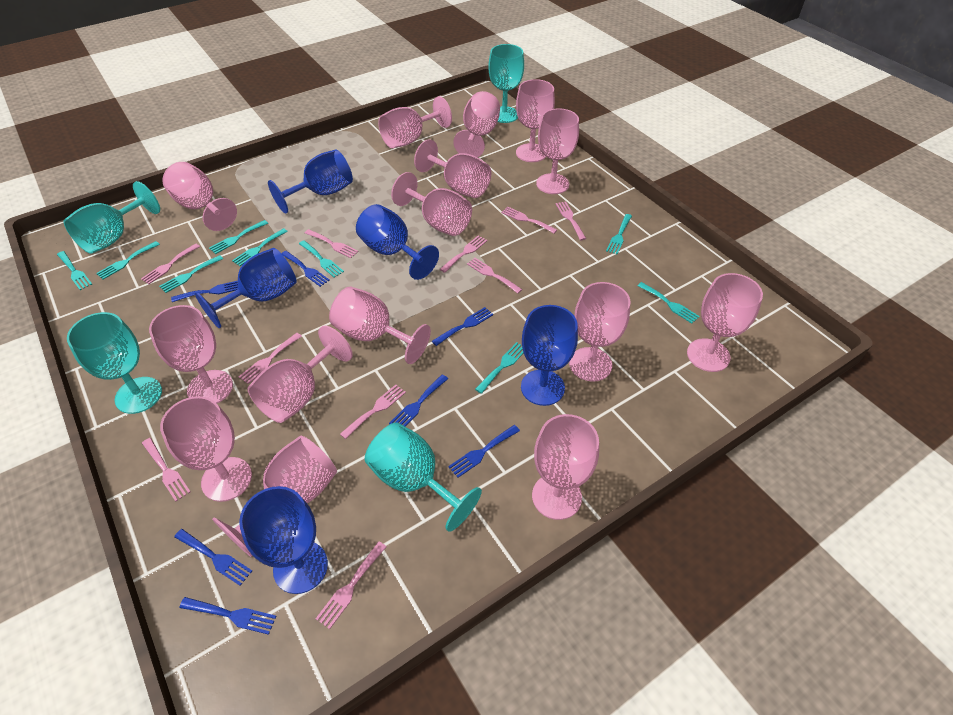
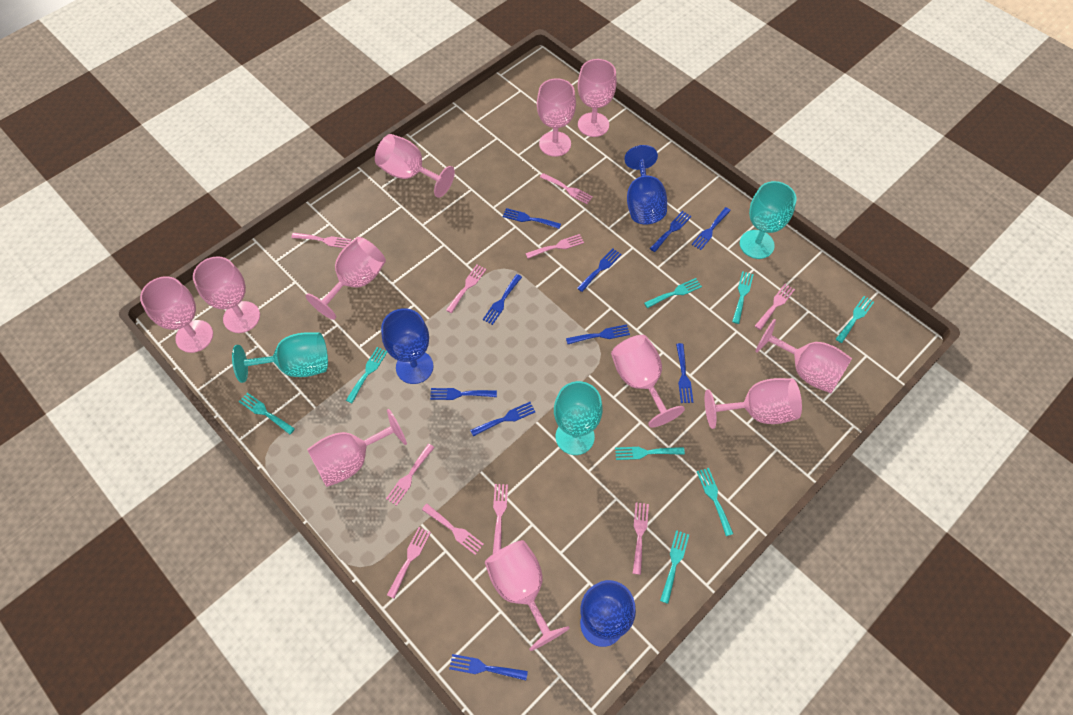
blue fork: [171,281,238,302] [174,529,252,586] [179,597,276,635] [281,251,330,287] [389,374,448,426] [432,307,493,346] [448,425,520,478] = 7 -> [430,388,497,400] [449,654,528,680] [470,402,535,437] [483,274,522,325] [503,208,561,229] [566,324,630,344] [577,248,622,292] [650,211,691,252] [676,343,693,403] [691,207,731,250] = 10
blue goblet: [195,248,297,328] [239,486,328,594] [268,150,353,214] [356,204,439,280] [521,305,578,406] = 5 -> [381,308,433,384] [580,580,636,647] [624,145,667,224] = 3
pink goblet: [149,305,233,403] [160,396,252,502] [162,162,237,231] [212,436,337,557] [248,326,353,423] [329,287,431,364] [378,96,452,148] [391,172,472,236] [414,139,491,198] [453,91,500,157] [516,79,555,162] [532,414,599,520] [536,108,579,194] [569,282,630,382] [687,273,763,372] = 15 -> [140,276,213,353] [193,256,260,333] [306,237,386,320] [307,409,407,487] [375,134,455,198] [485,540,570,651] [537,78,576,157] [578,59,617,137] [611,335,685,428] [705,378,802,429] [755,319,852,393] = 11
turquoise fork: [57,251,92,290] [96,241,160,280] [159,255,223,293] [209,220,268,254] [232,228,288,266] [299,240,344,277] [475,342,523,394] [606,214,632,254] [638,282,700,324] = 9 -> [239,393,295,434] [346,347,387,403] [615,447,685,460] [644,278,702,308] [660,530,689,604] [697,468,733,536] [732,271,754,324] [836,296,874,343] = 8
turquoise goblet: [63,181,160,254] [67,312,162,414] [365,422,482,532] [488,44,524,123] = 4 -> [232,333,328,383] [554,381,603,455] [740,181,797,259] = 3

